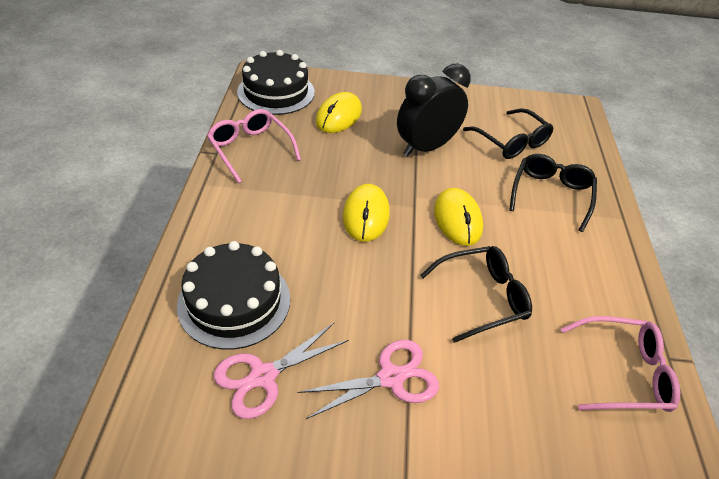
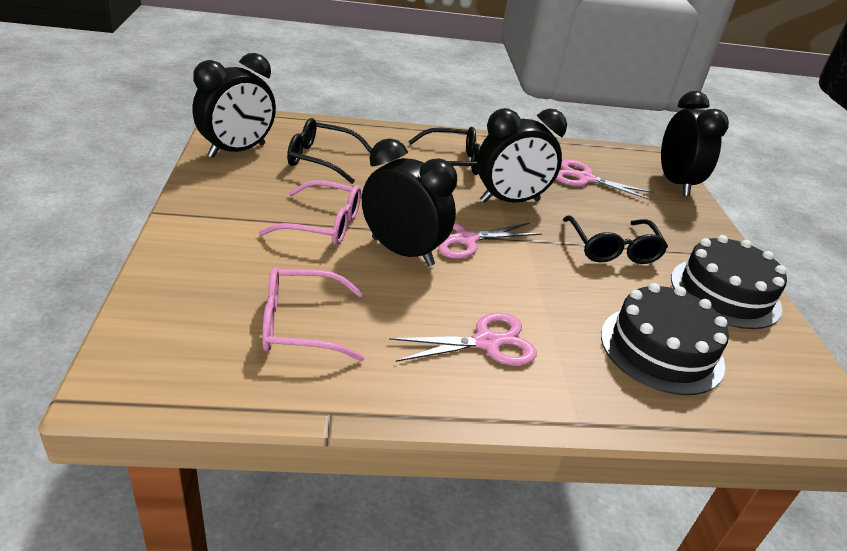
black clock: [397,63,471,156] = 1 -> [192,53,276,158] [362,138,457,266] [477,108,567,203] [661,91,729,196] = 4
pink scissors: [214,323,349,419] [298,340,439,419] = 2 -> [389,313,537,366] [438,222,542,259] [556,160,654,201] = 3
yellow mouse: [316,92,362,133] [343,184,390,242] [434,188,483,246] = 3 -> none = 0

